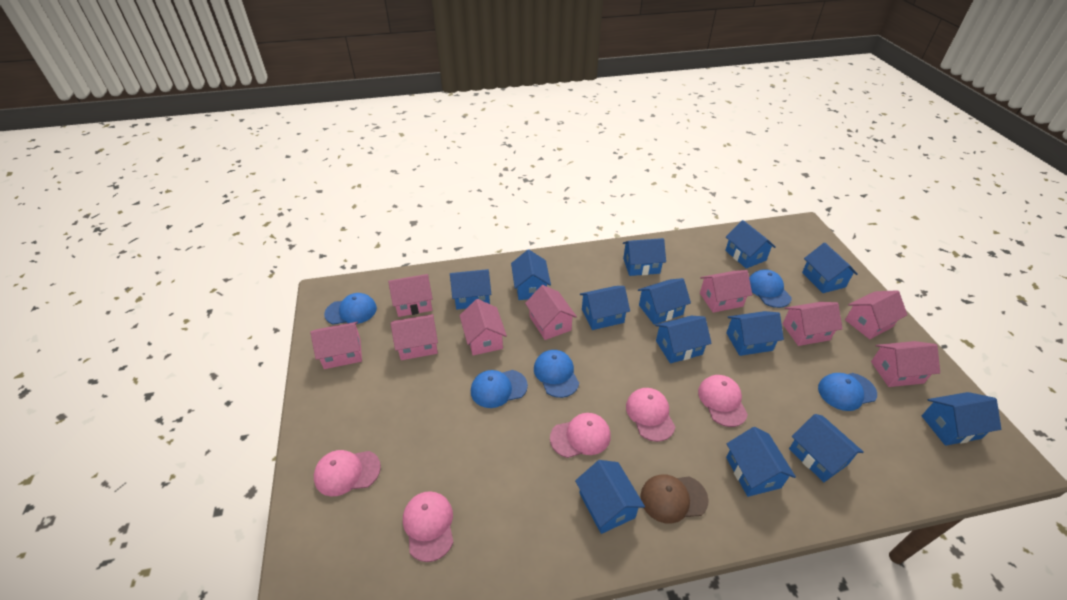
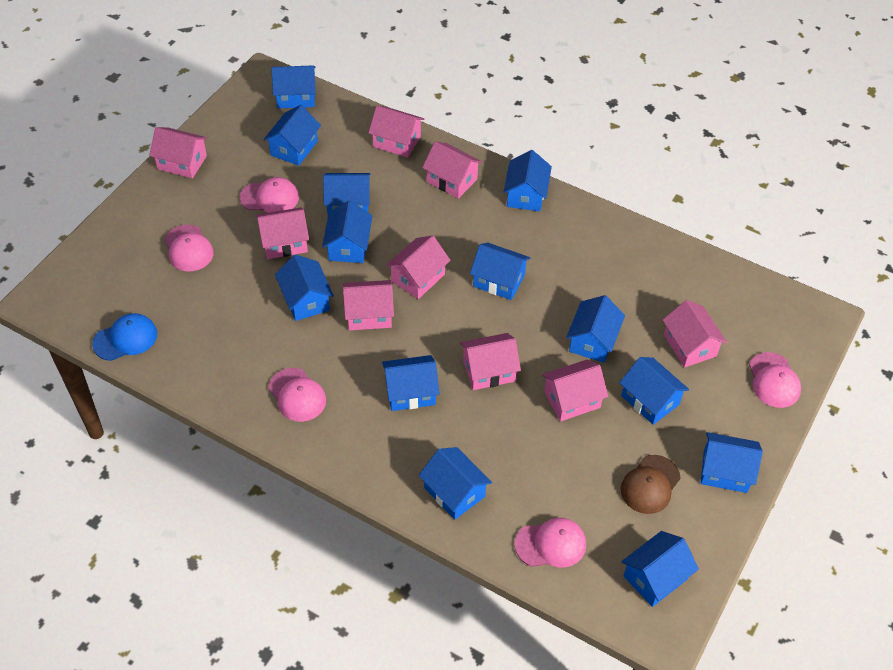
blue cap: [324,293,377,325] [471,370,528,408] [534,350,579,398] [749,269,792,308] [818,373,877,411] = 5 -> [92,313,157,361] = 1

